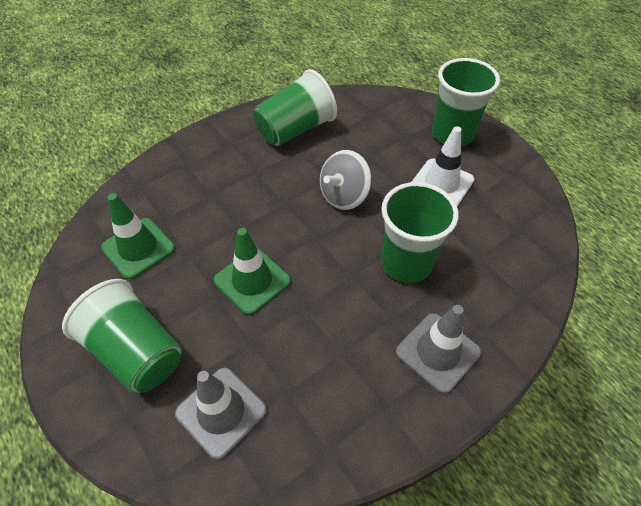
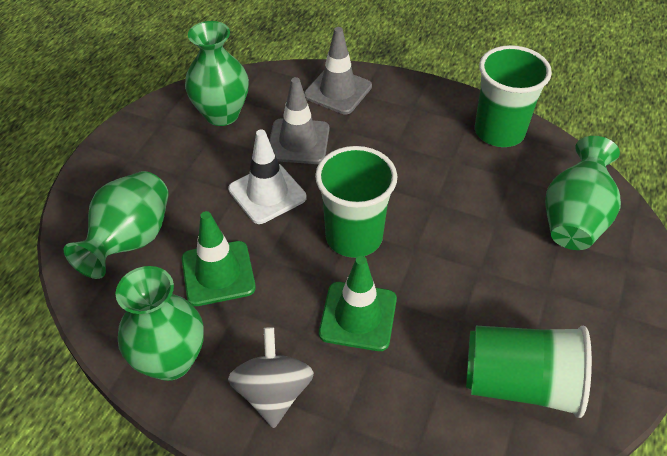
green cup: [62,279,182,394] [254,69,337,146] [381,182,459,283] [432,58,500,146] = 4 -> [315,146,397,258] [466,326,592,418] [475,45,552,147] = 3
green vase: none = 0 -> [64,171,169,279] [115,266,204,381] [185,21,249,126] [545,136,621,250] = 4

